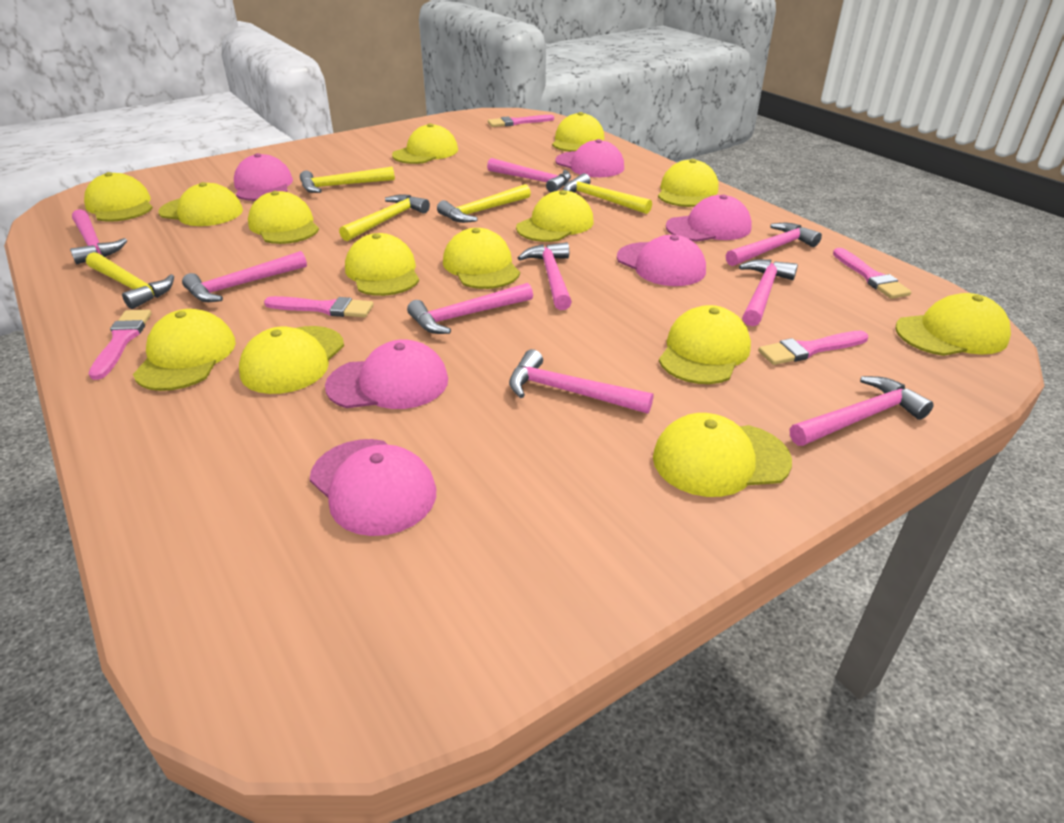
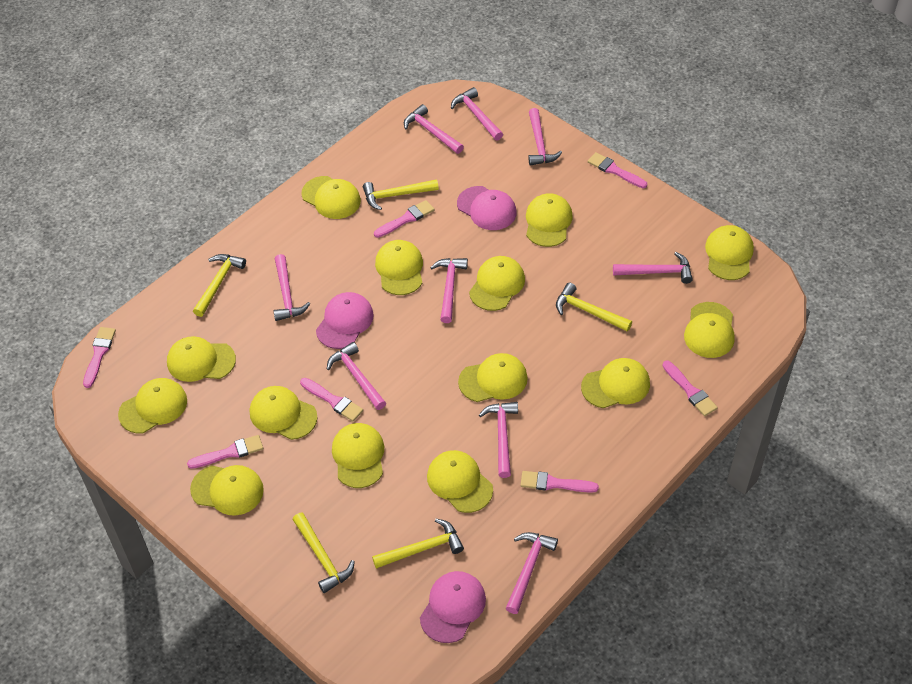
pink brush: [89,310,152,380] [264,296,374,318] [488,115,554,127] [758,331,868,365] [833,248,912,299] = 5 -> [83,327,116,388] [187,435,263,469] [300,378,363,421] [374,200,434,238] [520,471,599,493] [588,152,647,188] [662,360,718,416] = 7
pink cap: [234,153,293,201] [310,439,436,536] [325,339,448,409] [555,139,624,177] [617,235,706,286] [666,195,752,242] = 6 -> [316,292,374,349] [420,571,486,643] [457,186,516,230] = 3

